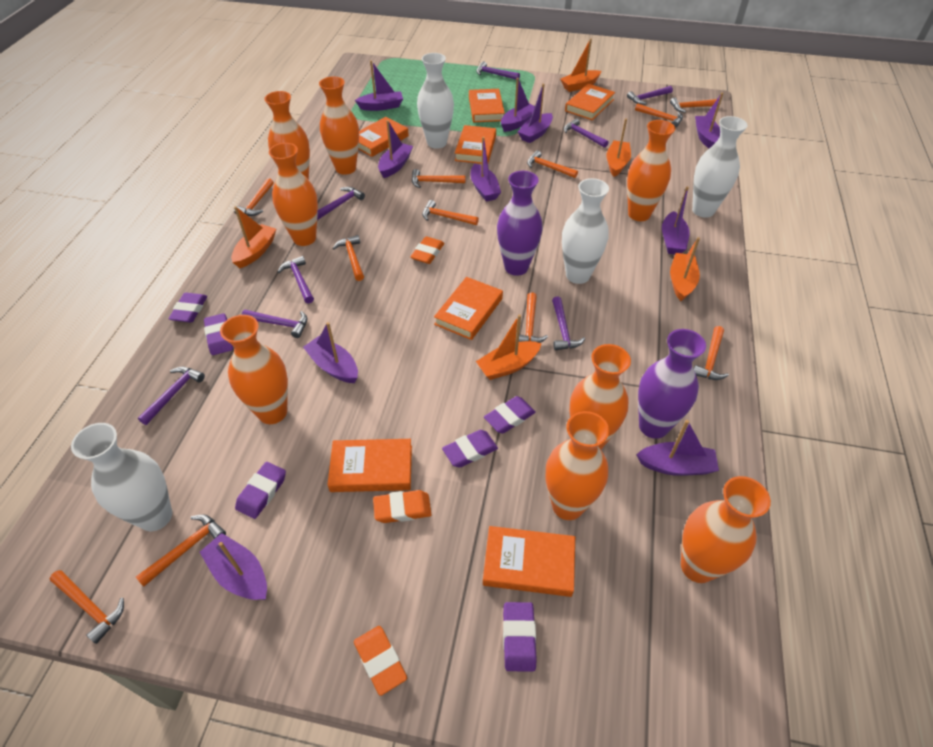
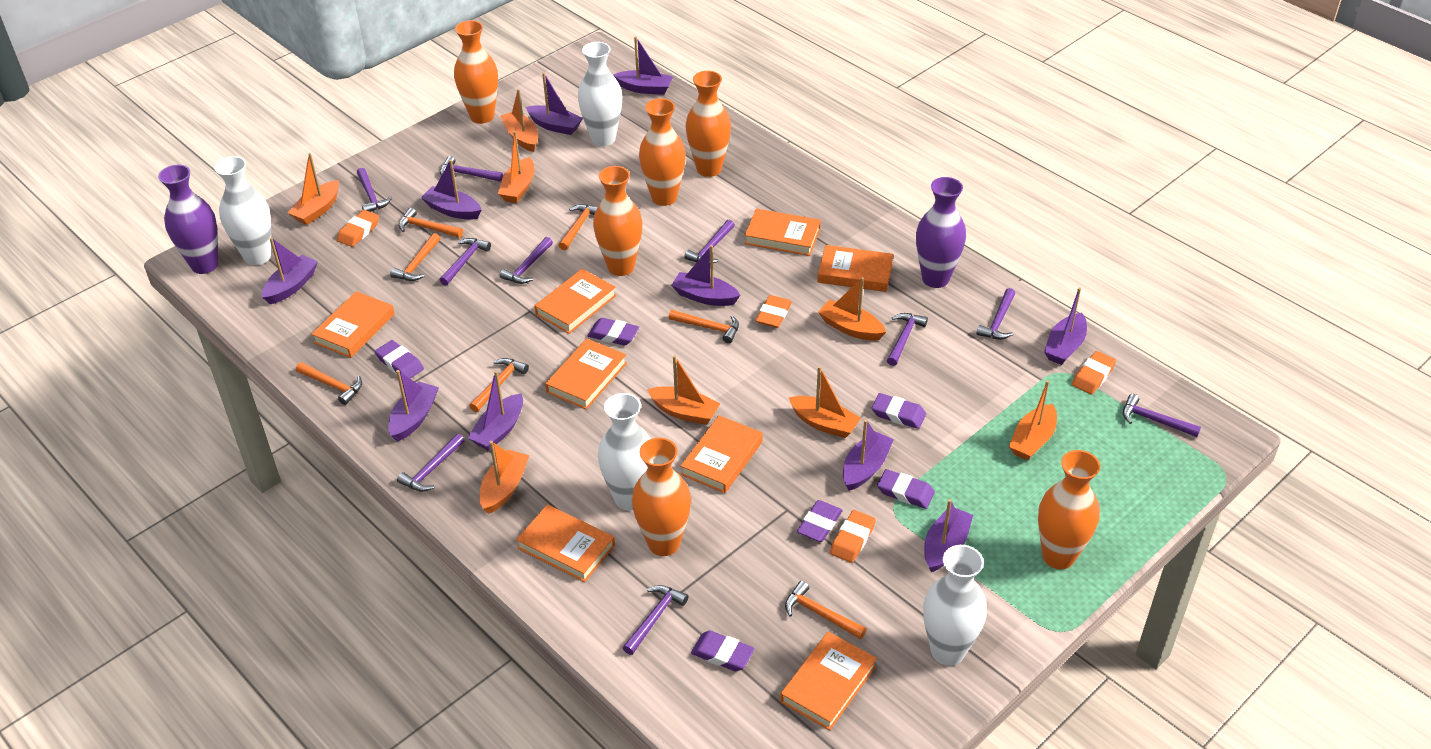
orange boat: [231,206,276,268] [476,314,542,380] [560,38,601,92] [606,118,631,177] [670,237,700,301] = 5 -> [288,153,339,225] [479,441,530,514] [498,131,534,203] [501,89,538,152] [647,355,720,425] [789,366,861,438] [818,277,886,341] [1009,380,1057,460] = 8
orange book: [327,439,412,492] [358,117,409,157] [434,277,503,340] [455,125,496,164] [469,89,505,122] [483,526,575,597] [565,84,615,120] = 7 -> [311,291,395,358] [516,504,615,582] [535,269,616,334] [545,338,627,410] [680,415,763,493] [744,209,821,256] [780,632,877,730] [818,245,894,292] = 8
orange eraser: [354,626,407,696] [373,490,432,523] [410,236,444,264] = 3 -> [337,210,379,247] [755,295,792,328] [830,510,876,563] [1072,351,1116,394] = 4
orange hammer: [49,570,124,644] [136,514,226,586] [234,178,274,216] [333,235,364,281] [412,169,465,188] [422,200,479,225] [519,292,548,343] [527,150,578,178] [635,103,683,128] [670,98,717,113] [693,326,729,380] = 11 -> [296,362,362,405] [390,233,440,281] [398,208,463,238] [470,358,529,412] [558,204,597,251] [668,310,739,343] [785,581,866,639] = 7
orange vase: [220,315,288,424] [264,91,310,180] [269,143,318,246] [319,76,359,175] [546,411,609,520] [569,344,631,449] [627,120,675,221] [681,476,771,583] = 8 -> [454,20,498,124] [593,166,642,276] [632,438,691,556] [639,98,686,206] [685,71,731,177] [1038,450,1100,569] = 6
purple hammer: [138,367,205,425] [242,310,307,338] [278,256,314,304] [317,187,365,220] [476,61,520,79] [552,296,585,351] [564,118,609,148] [627,86,673,104] = 8 -> [357,168,392,212] [397,434,465,492] [440,156,503,181] [440,238,491,286] [500,237,553,284] [623,585,689,655] [684,220,735,263] [887,313,928,366] [976,288,1015,340] [1123,394,1201,437] = 10

